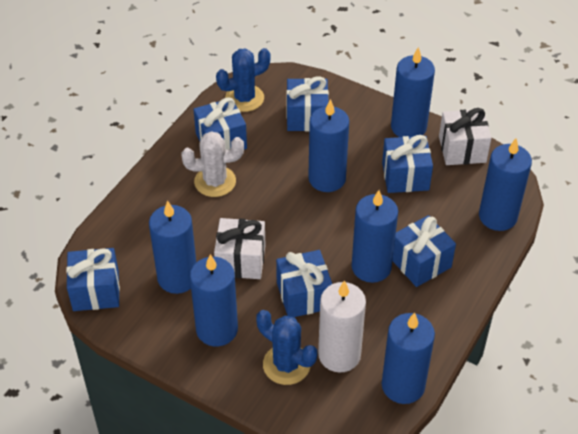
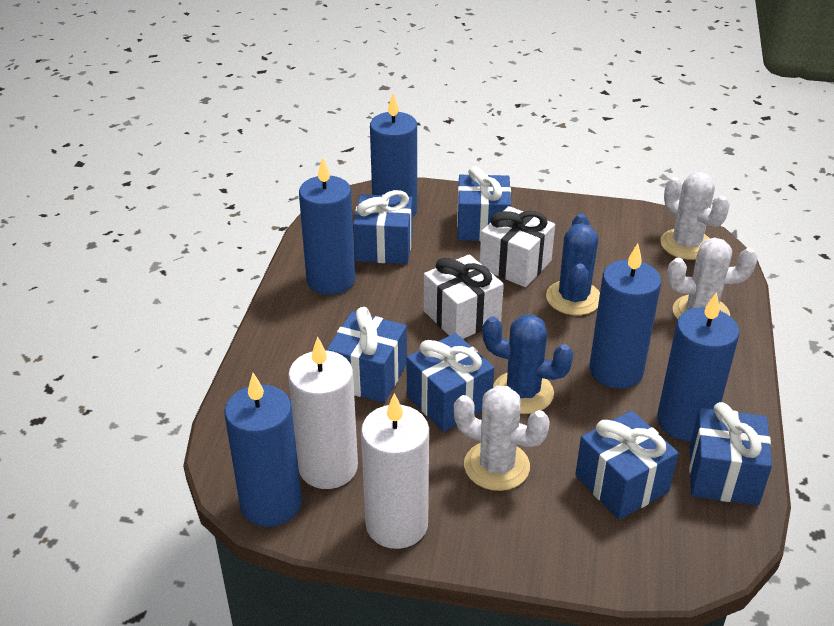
blue candle: [149,201,196,294] [190,254,238,346] [308,99,349,192] [352,190,398,283] [382,312,435,404] [391,47,435,137] [479,138,532,231] = 7 -> [224,373,302,527] [299,157,355,295] [370,93,417,217] [590,243,661,389] [657,292,739,442] = 5
white cactus: [181,131,244,197] = 1 -> [454,385,550,491] [660,172,730,260] [667,238,758,320] = 3
white candle: [318,280,366,373] = 1 -> [288,337,358,489] [361,393,429,549] = 2

